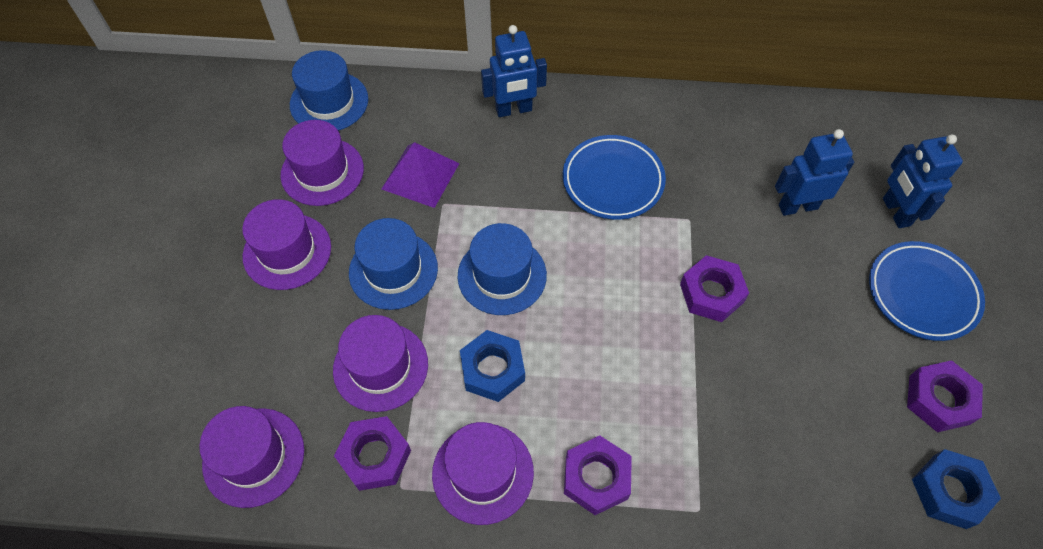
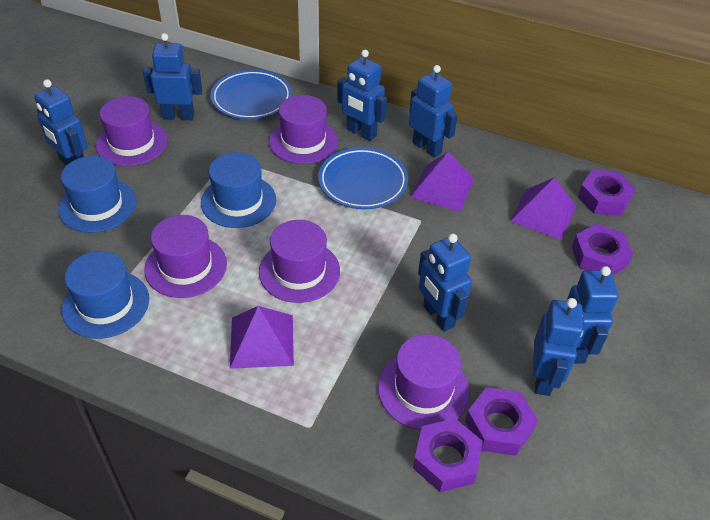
blue nut: [460,330,525,402] [912,449,1001,529] = 2 -> none = 0
blue robot: [481,25,547,117] [775,129,854,216] [883,135,963,228] = 3 -> [34,79,88,165] [143,33,202,120] [337,50,387,141] [409,65,458,158] [418,234,472,332] [533,298,583,396] [567,266,619,364] = 7
purple pyramid: [382,142,460,208] = 1 -> [230,306,294,369] [410,152,474,212] [510,178,576,240] = 3

